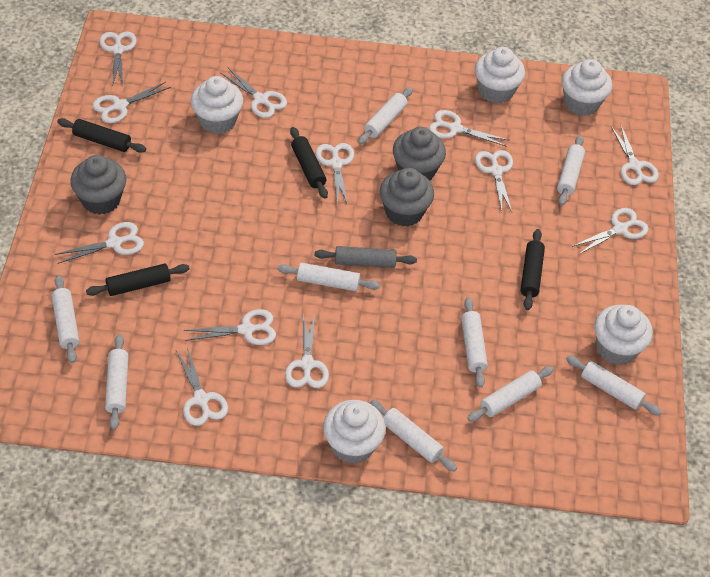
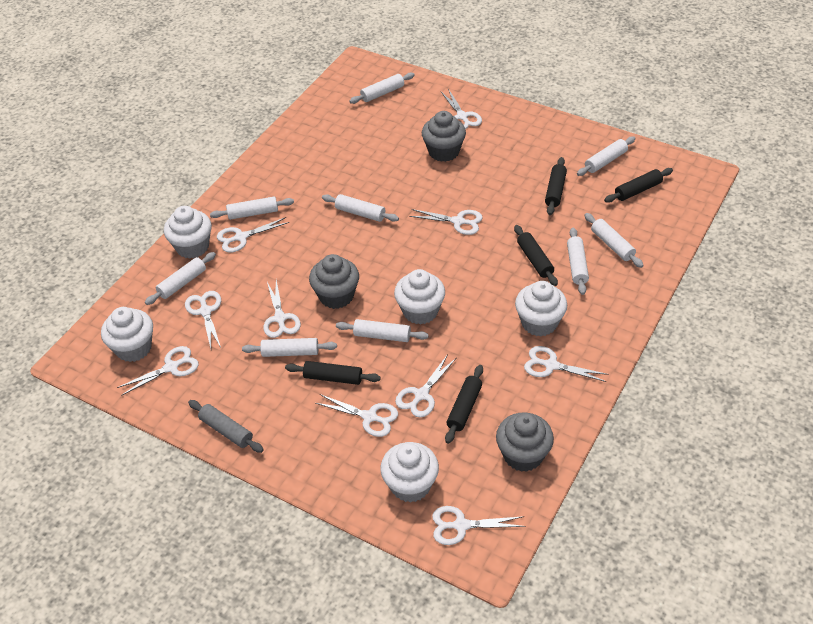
black rolling pin: [57,118,146,153] [86,264,190,296] [290,127,328,199] [521,229,545,310] = 4 -> [285,361,381,385] [445,365,483,444] [514,225,558,286] [545,157,567,215] [604,168,673,203] = 5
white scissors: [54,222,144,264] [92,82,171,123] [99,32,137,87] [176,347,228,426] [184,309,276,345] [221,68,287,118] [285,312,329,388] [316,143,354,205] [429,110,508,147] [475,150,513,212] [572,208,649,255] [611,124,659,185] = 12 -> [117,346,199,396] [185,291,221,348] [217,217,289,253] [263,280,301,338] [316,394,398,437] [395,354,457,418] [409,209,483,235] [432,506,526,545] [441,89,482,129] [524,346,609,382] = 10

